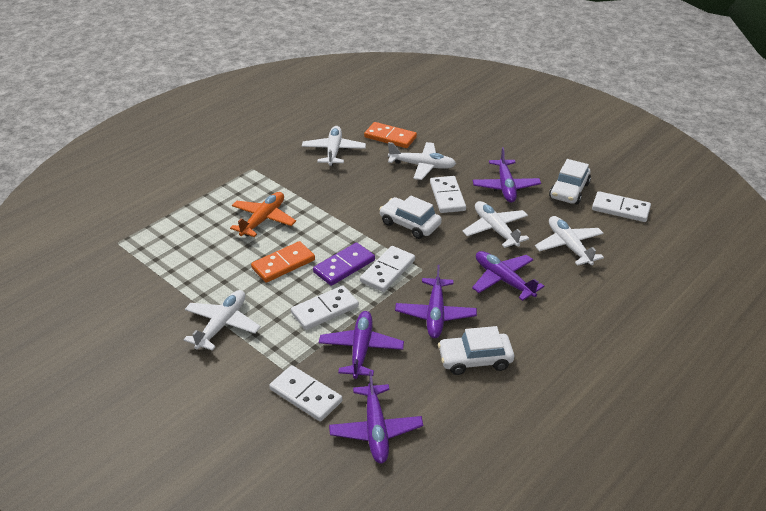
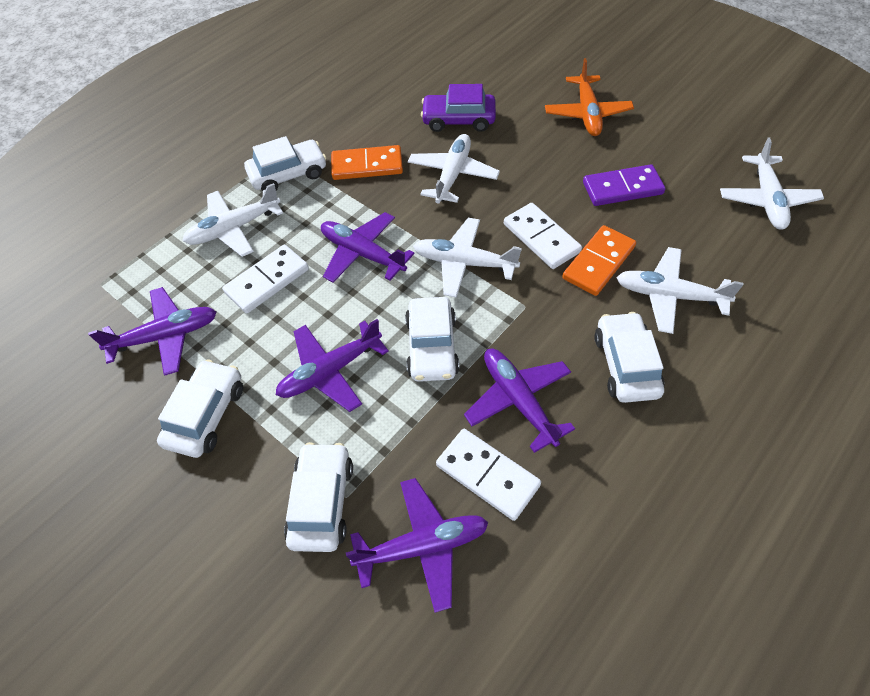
purple car: none = 0 -> [421,84,496,132] = 1
white car: [379,196,442,239] [438,326,514,375] [549,159,591,204] = 3 -> [157,359,243,458] [244,136,327,191] [284,442,353,552] [405,297,459,382] [594,312,664,403] = 5
white domino: [269,365,342,422] [291,286,359,330] [360,246,415,292] [430,176,466,213] [592,191,651,222] = 5 -> [222,245,309,314] [436,429,541,521] [504,203,582,269] = 3

